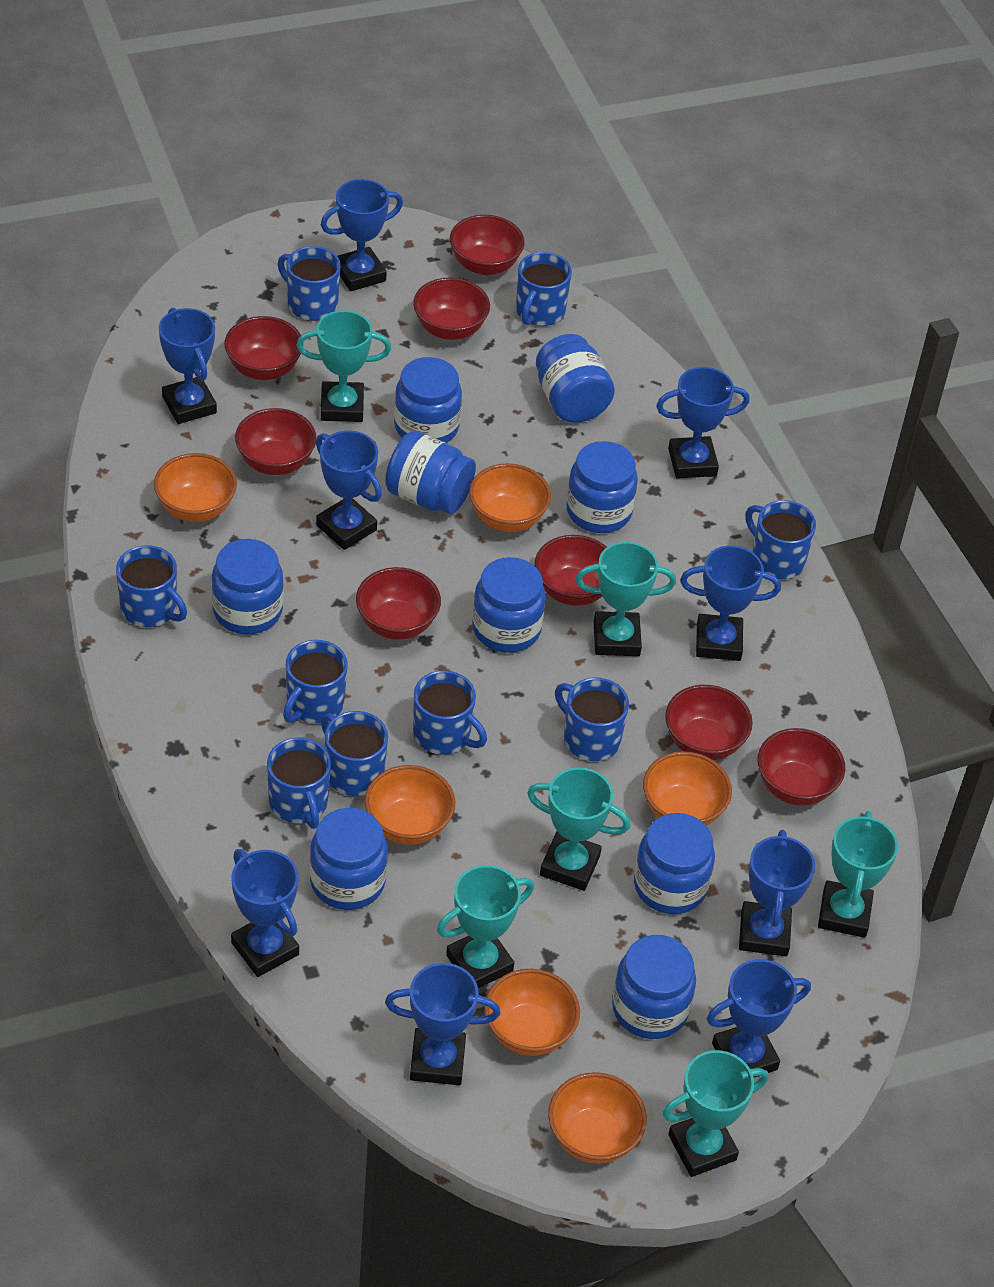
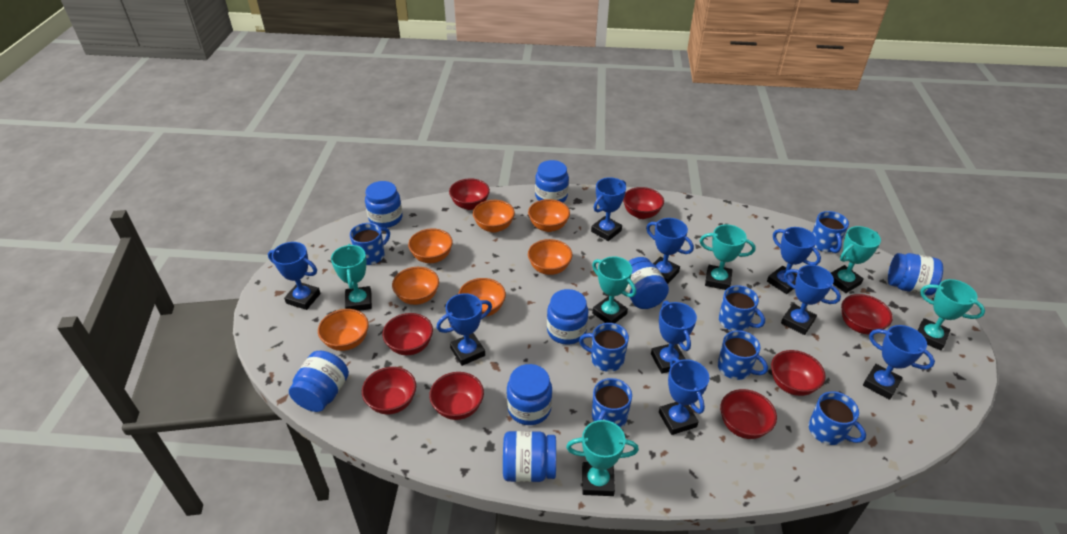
blue jar: [211,539,284,635] [310,808,388,910] [385,431,476,514] [394,357,462,443] [472,557,546,653] [536,334,615,423] [566,441,638,533] [612,935,696,1039] [634,813,715,914] = 9 -> [289,351,349,412] [365,181,403,228] [503,431,556,482] [507,364,552,425] [535,160,569,203] [547,289,588,345] [625,257,669,309] [888,253,943,296] = 8
blue mug: [116,545,187,627] [267,738,331,829] [278,246,341,321] [283,640,348,723] [321,711,388,796] [413,670,487,755] [516,252,572,326] [555,678,629,761] [745,500,816,579] = 9 -> [350,223,390,265] [579,323,629,372] [592,378,632,428] [718,330,768,380] [719,285,765,331] [808,391,866,445] [812,211,849,253] = 7
orange bowl: [154,453,237,522] [365,765,455,845] [469,463,551,532] [484,969,580,1056] [548,1072,647,1164] [643,751,732,826] = 6 -> [318,309,369,351] [392,267,439,305] [408,228,453,263] [458,278,506,317] [473,200,515,233] [528,199,570,232] [528,239,572,275] = 7

